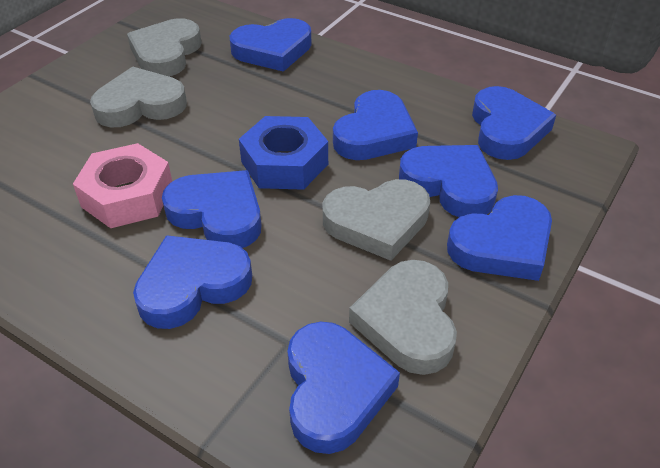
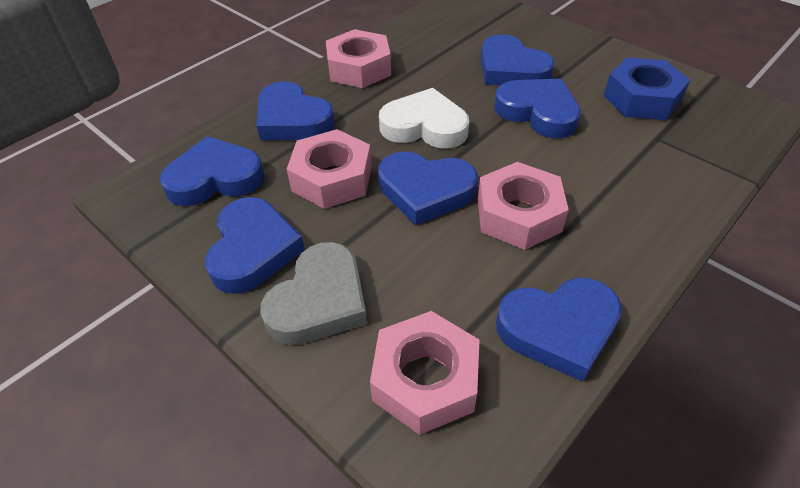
blue heart: [133,235,252,329] [162,170,261,248] [230,18,311,72] [287,322,400,454] [333,90,418,160] [399,145,498,217] [447,195,552,281] [472,86,556,160] = 8 -> [160,136,264,206] [205,197,305,294] [257,81,335,140] [378,152,478,225] [481,34,554,86] [495,79,581,138] [496,278,622,382] = 7
grey heart: [90,67,187,127] [127,18,202,77] [323,179,430,261] [349,260,457,375] = 4 -> [260,242,367,345] = 1
pink nut: [73,143,172,228] = 1 -> [287,129,372,209] [326,29,391,88] [370,311,480,435] [478,162,569,250] = 4
white heart: none = 0 -> [379,88,469,148] = 1

